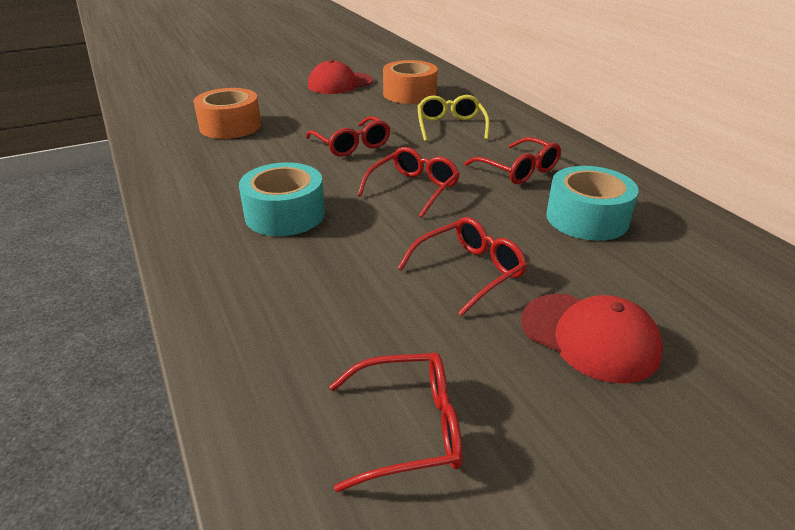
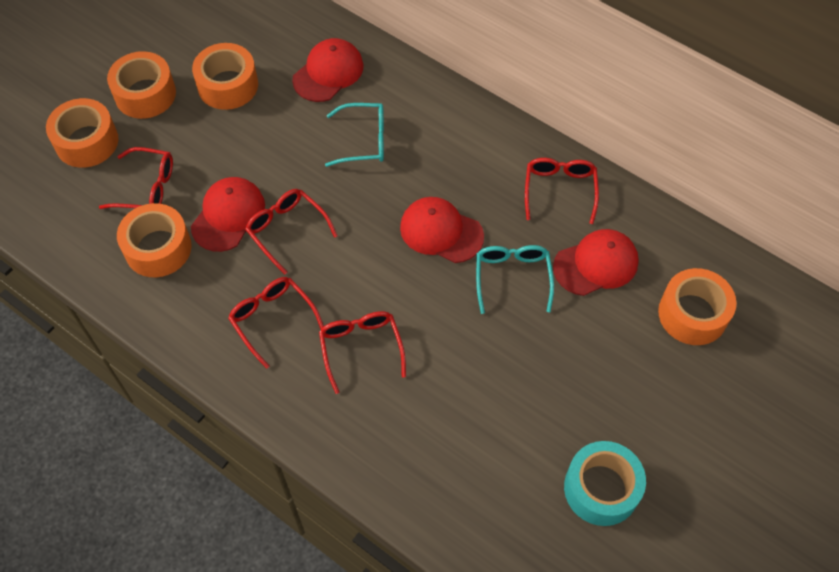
orange tape: [193,88,261,139] [383,60,438,104] = 2 -> [46,98,119,168] [107,51,176,119] [117,203,192,277] [192,43,258,110] [658,268,737,345] = 5
red cap: [308,60,373,94] [521,294,663,383] = 2 -> [191,177,265,252] [292,38,363,102] [400,197,484,263] [553,229,639,296] = 4
turquoise glasses: none = 0 -> [325,103,384,167] [476,245,554,314] = 2
turquoise tape: [239,162,325,236] [546,166,639,241] = 2 -> [564,441,646,526] = 1
yellow glasses: [418,95,490,142] = 1 -> none = 0

